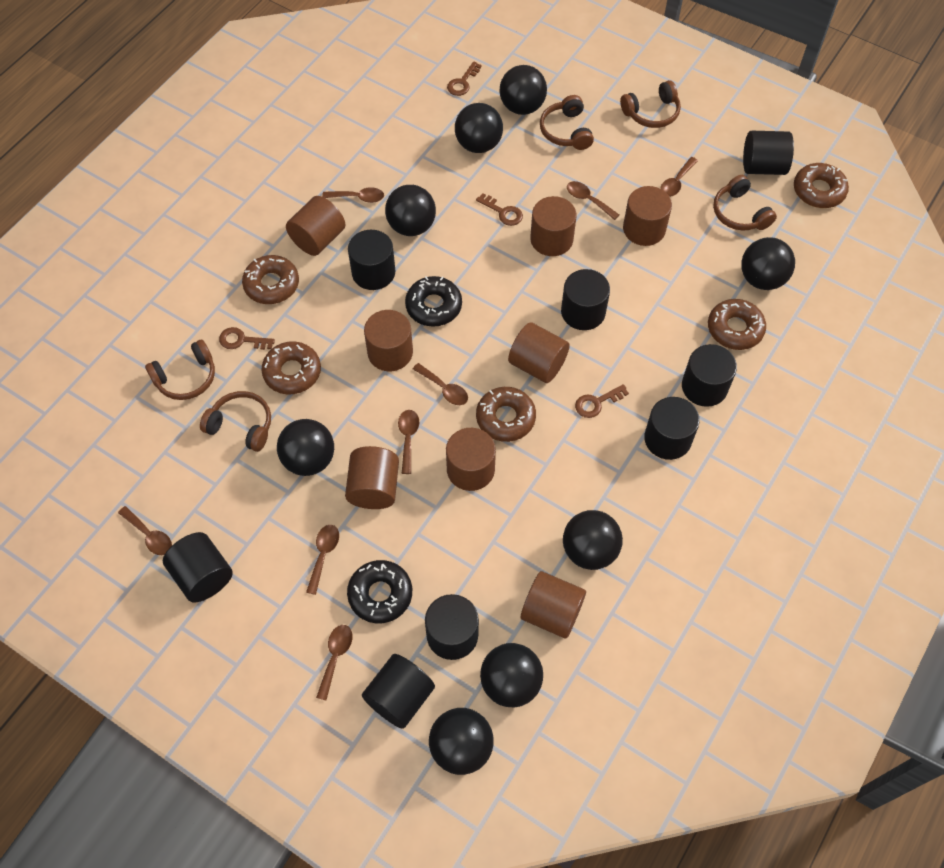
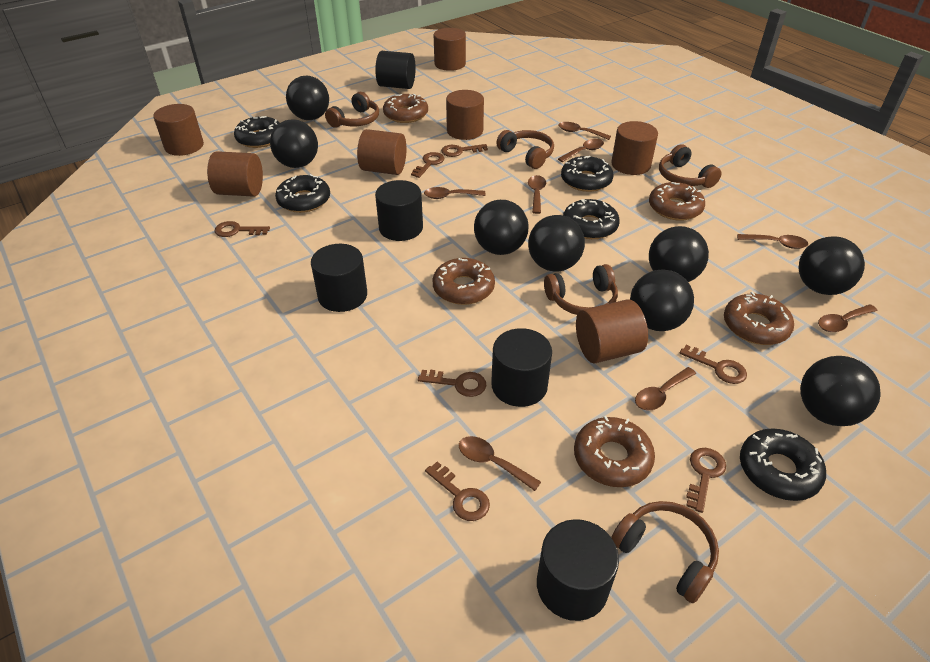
black cylinder: [163,532,233,603] [348,230,395,290] [362,654,435,729] [425,594,479,660] [561,269,610,330] [644,397,700,460] [682,344,737,407] [743,131,794,175] = 8 -> [311,244,367,312] [375,51,416,89] [375,180,423,241] [491,328,552,407] [537,519,619,621] = 5
black donut: [347,560,412,623] [405,276,462,327] = 2 -> [234,116,280,148] [275,174,330,213] [561,155,613,192] [563,199,620,239] [740,428,826,501] = 5
brown cylinder: [286,196,346,256] [345,446,399,509] [364,310,413,371] [446,428,496,491] [508,322,570,383] [521,571,586,639] [530,196,577,256] [623,186,672,246] = 8 -> [153,104,204,156] [207,151,263,197] [357,129,406,175] [434,28,466,71] [446,90,484,140] [576,299,648,363] [611,121,658,175] = 7
brown key: [219,327,275,350] [447,61,482,96] [476,193,523,226] [575,384,629,418] = 4 -> [215,221,270,237] [411,152,444,178] [418,370,486,397] [425,462,490,521] [441,144,488,157] [679,345,747,384] [686,448,726,513] = 7

